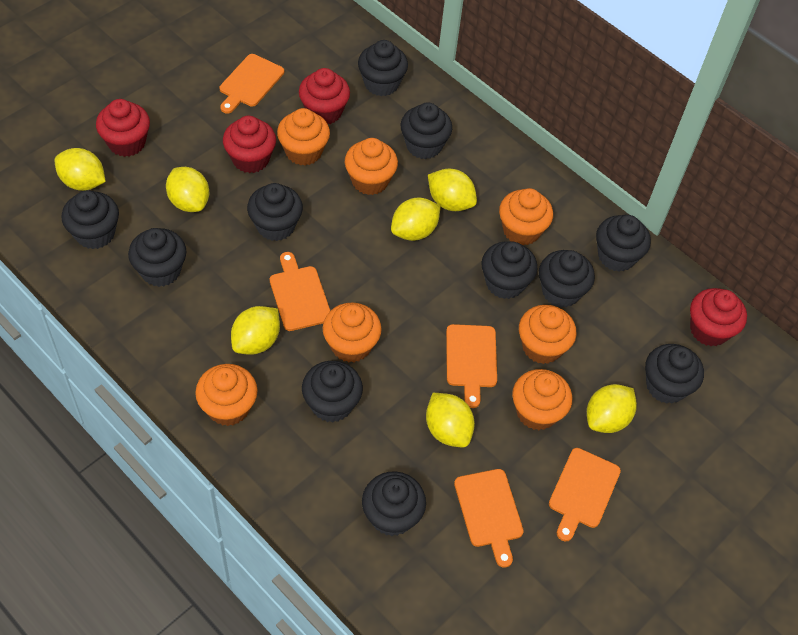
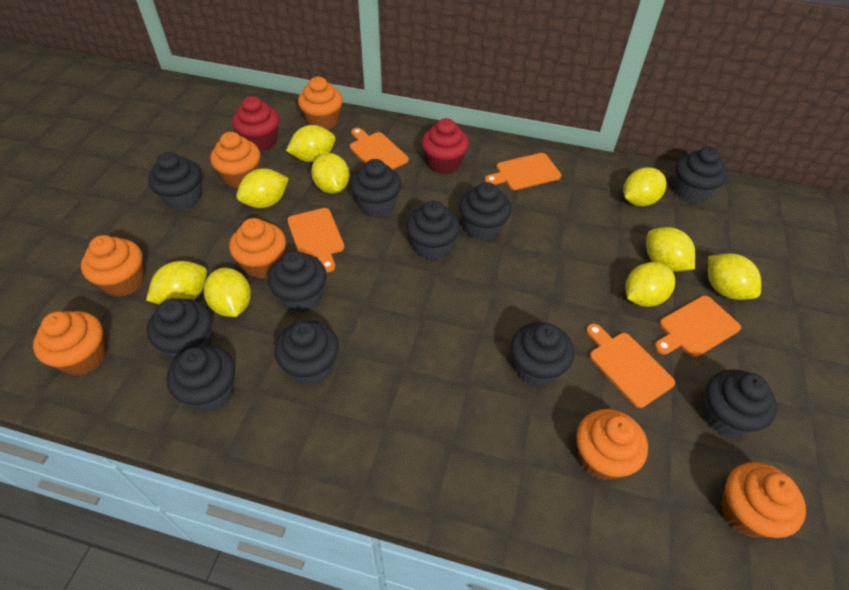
red cupcake: [96,99,150,157] [223,116,276,173] [299,68,350,124] [690,288,747,346] = 4 -> [232,96,279,151] [422,118,469,174] = 2
yellow lemon: [55,148,106,191] [166,167,209,212] [231,306,280,355] [391,198,441,241] [426,393,475,447] [428,169,477,211] [587,384,637,433] = 7 -> [146,261,207,304] [204,268,251,317] [236,169,289,208] [286,125,336,162] [311,153,349,194] [623,167,667,206] [625,262,675,307] [646,227,695,272] [708,253,761,300] = 9

